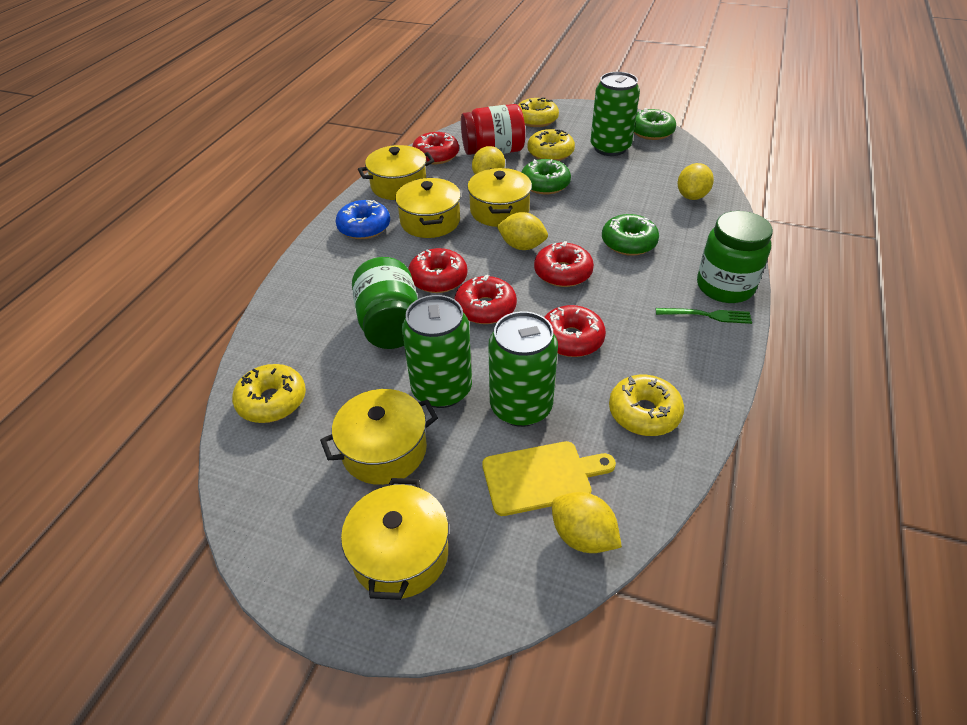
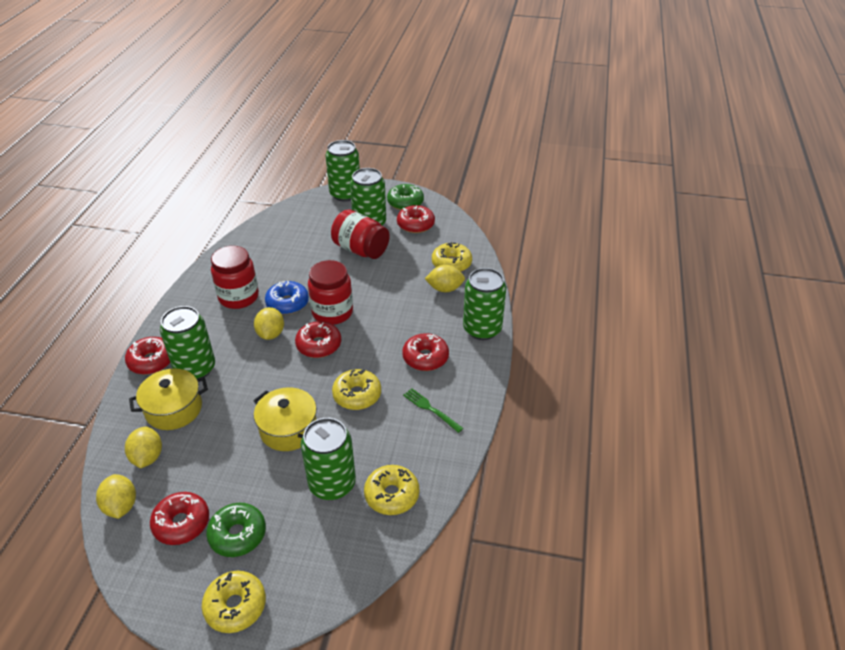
green can: [402,295,472,408] [488,311,558,427] [591,72,640,156] = 3 -> [160,306,215,379] [301,418,356,500] [326,140,360,202] [350,168,386,226] [463,268,506,340] = 5
green donut: [522,159,571,195] [602,214,659,256] [634,108,676,140] = 3 -> [206,503,266,557] [387,184,424,210] = 2
green jar: [352,257,418,349] [697,211,773,303] = 2 -> none = 0
red jar: [461,104,525,155] = 1 -> [211,246,259,309] [308,260,353,325] [331,210,390,259] = 3
yellow cutting board: [482,441,616,516] = 1 -> none = 0
yellow pot: [320,389,438,485] [341,478,449,600] [358,145,434,200] [395,177,461,238] [467,168,532,227] = 5 -> [129,368,208,430] [253,387,317,451] = 2

